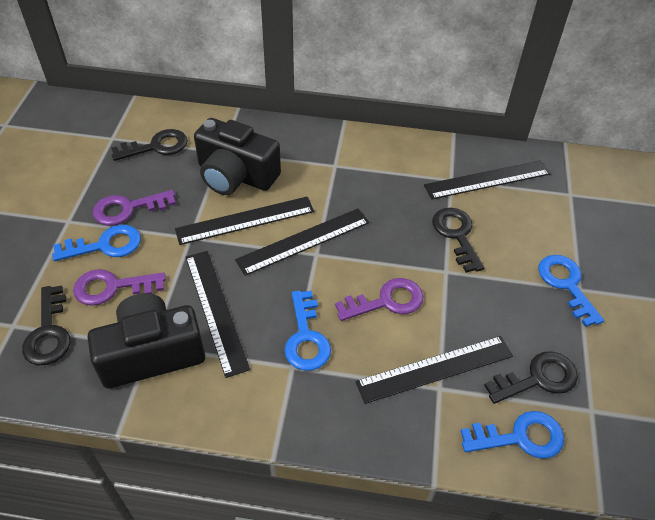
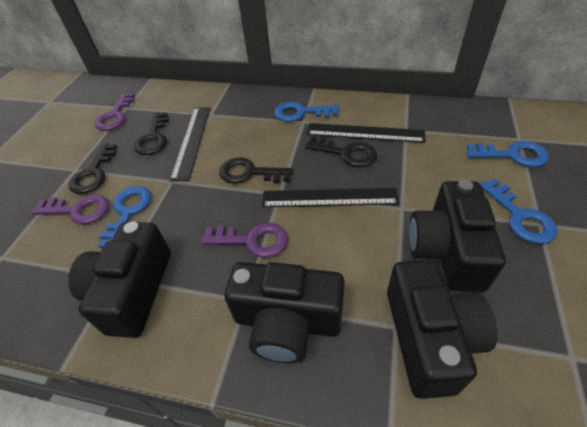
black camera: [88,293,205,388] [194,118,281,195] = 2 -> [68,221,171,338] [225,262,345,363] [387,259,497,399] [409,179,506,292] = 4
black ruler: [175,196,314,245] [186,251,250,378] [235,208,370,276] [355,336,513,404] [424,160,551,199] = 5 -> [170,107,211,181] [262,188,399,207] [307,123,425,143] = 3

